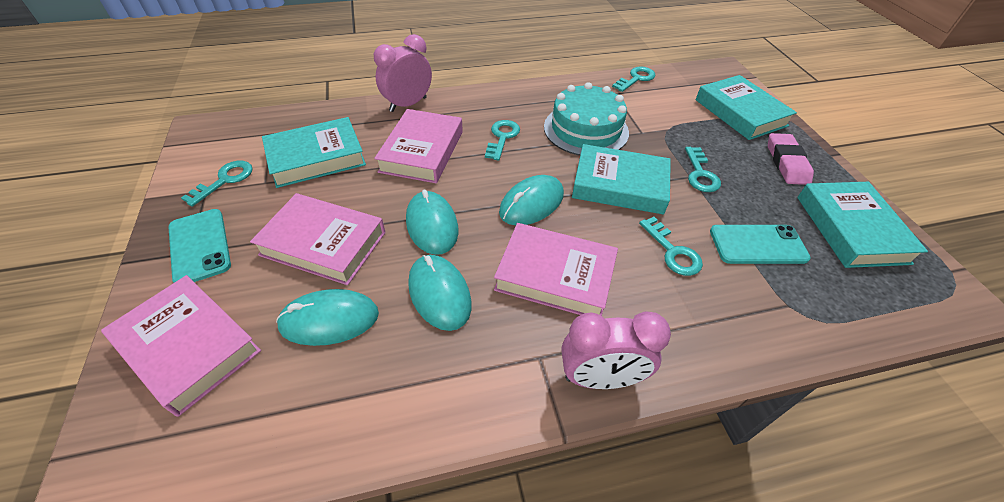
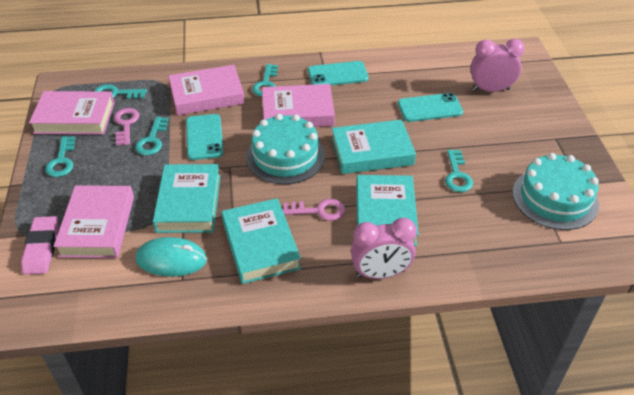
pink key: none = 0 -> [114,108,139,145] [283,199,345,221] = 2
turquoise cake: [544,82,629,156] = 1 -> [246,114,325,184] [512,153,599,230] = 2
turquoise mouse: [276,289,379,346] [406,190,459,255] [408,255,472,331] [499,175,564,225] = 4 -> [136,237,207,277] = 1
turquoise phone: [168,209,231,283] [710,225,811,264] = 2 -> [186,114,224,160] [308,61,369,86] [398,93,463,122] = 3

